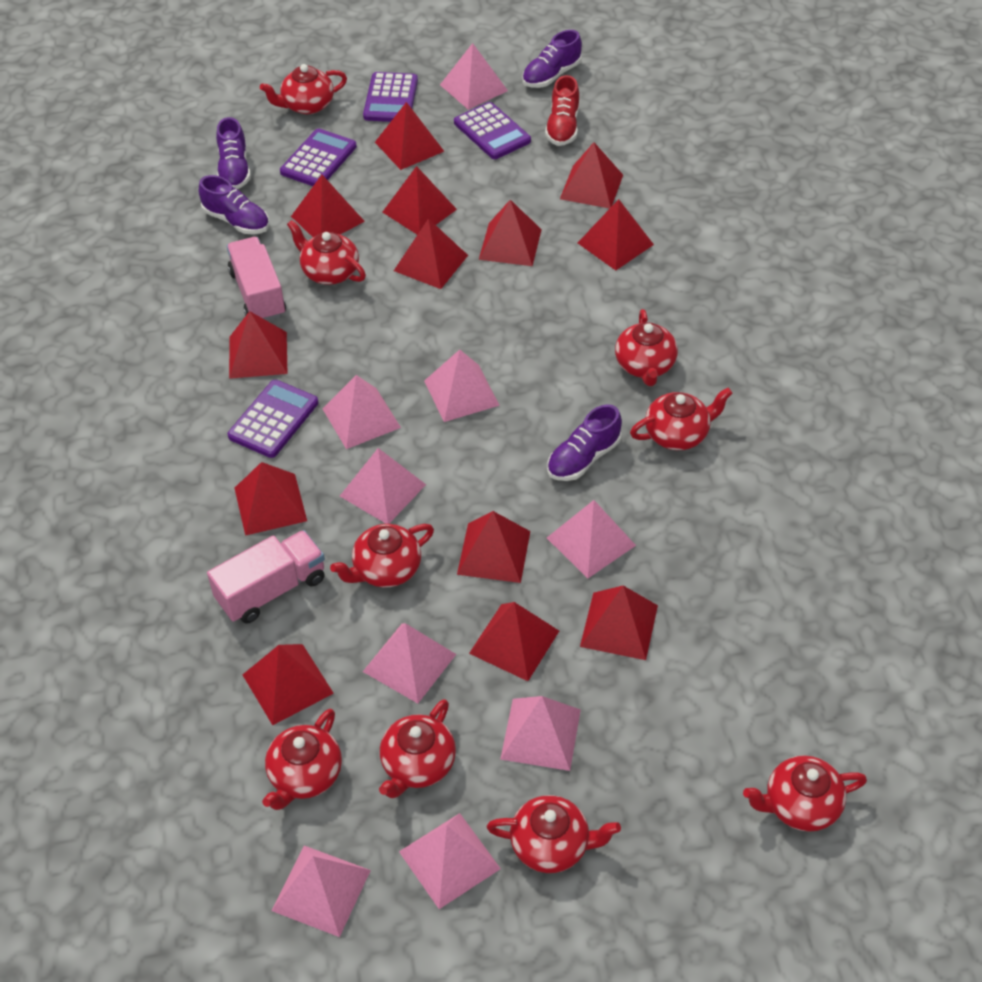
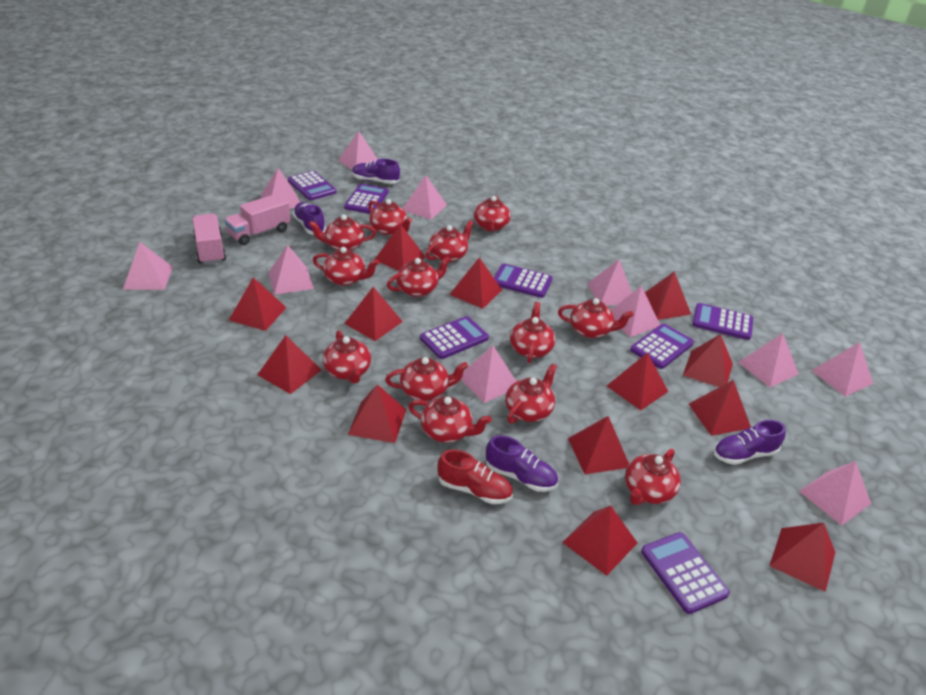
pink pyramid: [272,846,371,937] [323,375,401,449] [340,448,426,524] [363,623,456,703] [399,813,501,909] [424,350,500,422] [440,43,508,110] [500,696,581,771] [547,500,636,578] = 9 -> [123,242,173,290] [261,168,300,209] [268,245,314,295] [338,131,378,170] [403,175,447,220] [461,345,516,403] [587,259,632,306] [611,286,660,337] [738,333,799,388] [799,461,871,526] [811,342,873,397] = 11
purple calculator: [228,380,318,458] [280,128,357,186] [363,72,418,122] [454,102,531,159] = 4 -> [288,171,337,200] [344,184,388,214] [420,316,489,359] [494,264,553,298] [630,324,694,369] [641,532,730,614] [692,303,753,340] = 7
red teapot: [260,64,347,114] [262,709,342,810] [287,220,366,285] [330,524,434,587] [379,699,456,798] [486,795,621,873] [615,309,678,386] [630,388,733,450] [743,755,867,832] = 9 -> [309,214,376,251] [313,247,379,286] [323,330,371,384] [368,199,412,235] [385,357,468,401] [387,256,451,297] [408,396,491,443] [426,220,474,262] [474,196,511,232] [505,364,557,424] [510,302,555,363] [558,298,634,338] [625,449,681,505] = 13

